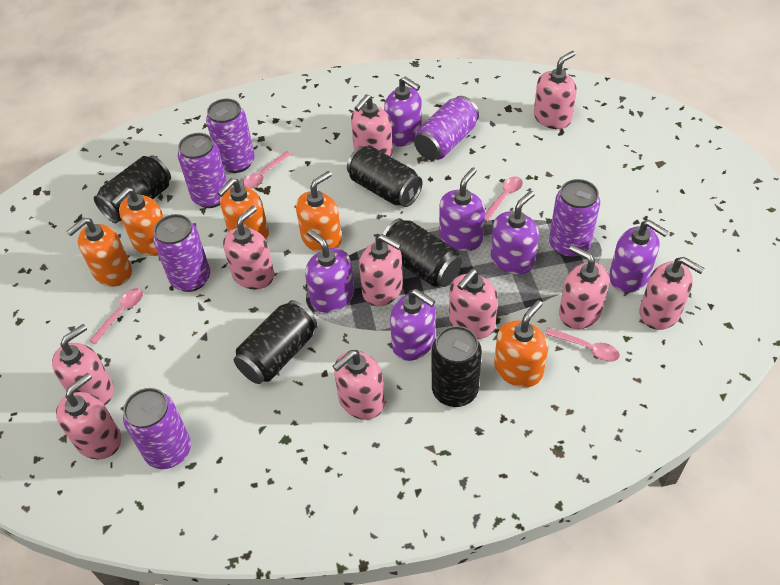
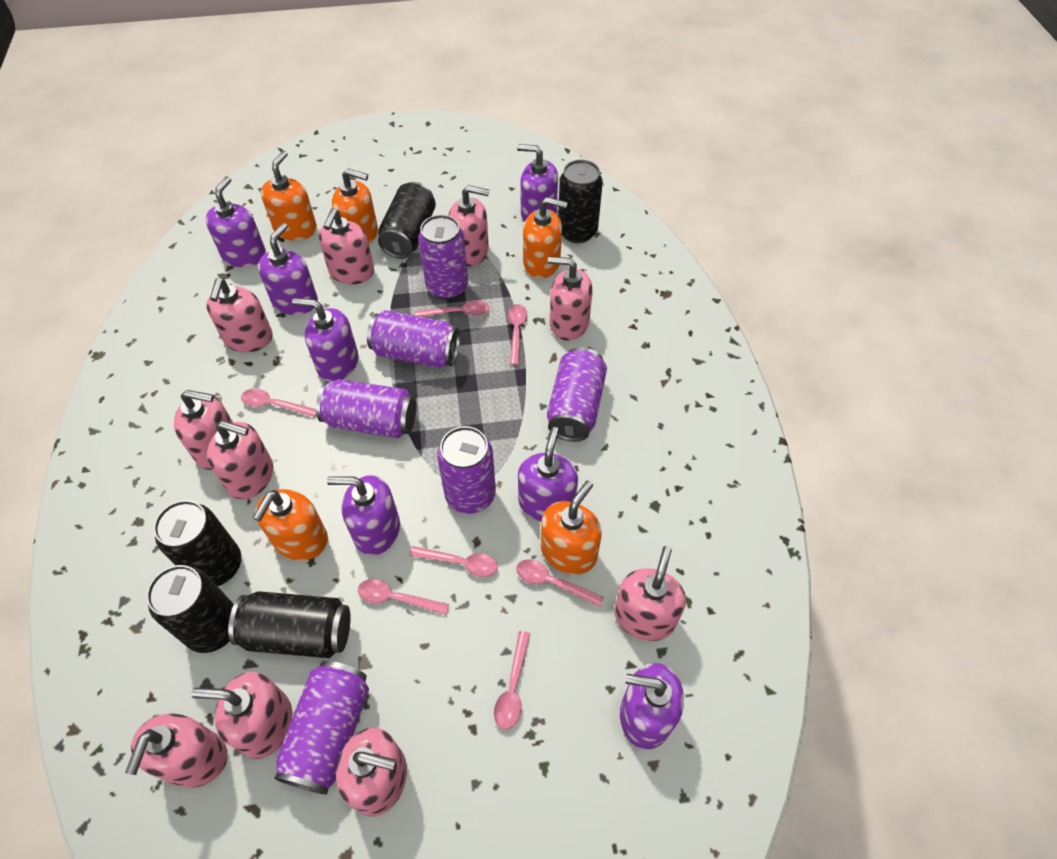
pink spoon: [89,288,143,344] [243,151,292,189] [485,177,523,222] [545,328,620,362] = 4 -> [241,388,316,418] [358,579,449,615] [409,546,498,577] [416,300,490,317] [494,631,530,730] [507,304,527,365] [516,559,604,607] = 7
purple soap dispenser: [305,229,354,313] [384,77,422,147] [390,289,435,361] [439,167,485,251] [491,191,539,275] [609,220,669,293] = 6 -> [205,176,266,267] [258,223,318,315] [292,298,358,382] [327,475,400,555] [517,144,558,222] [518,427,578,521] [620,663,684,750] = 7

